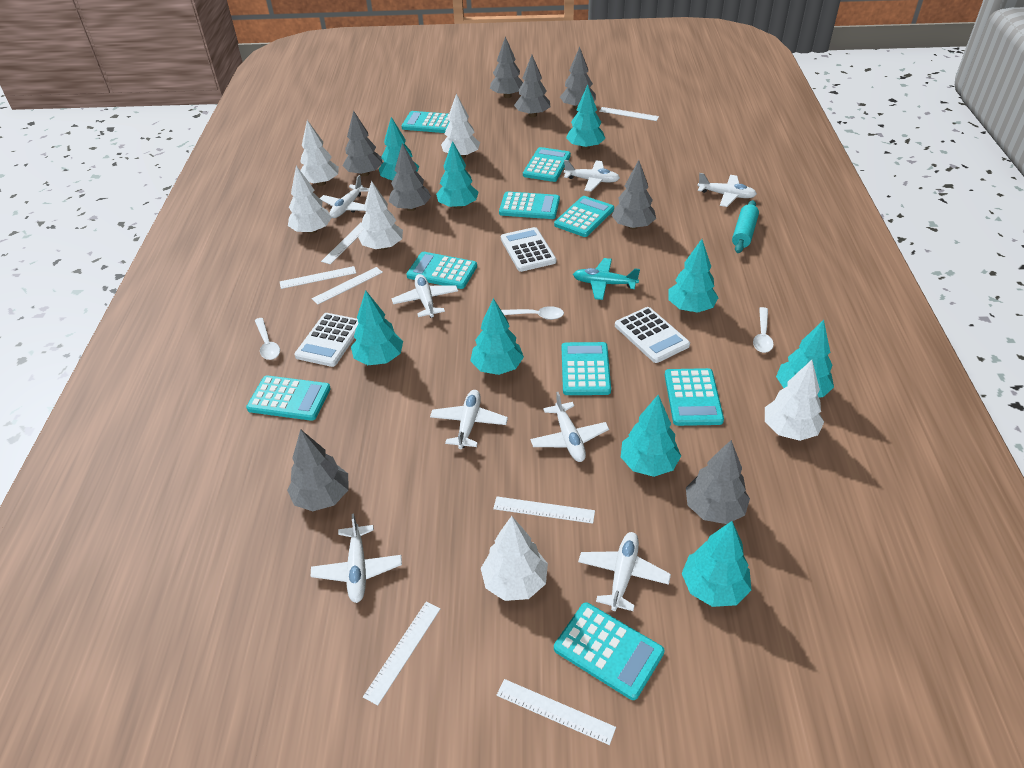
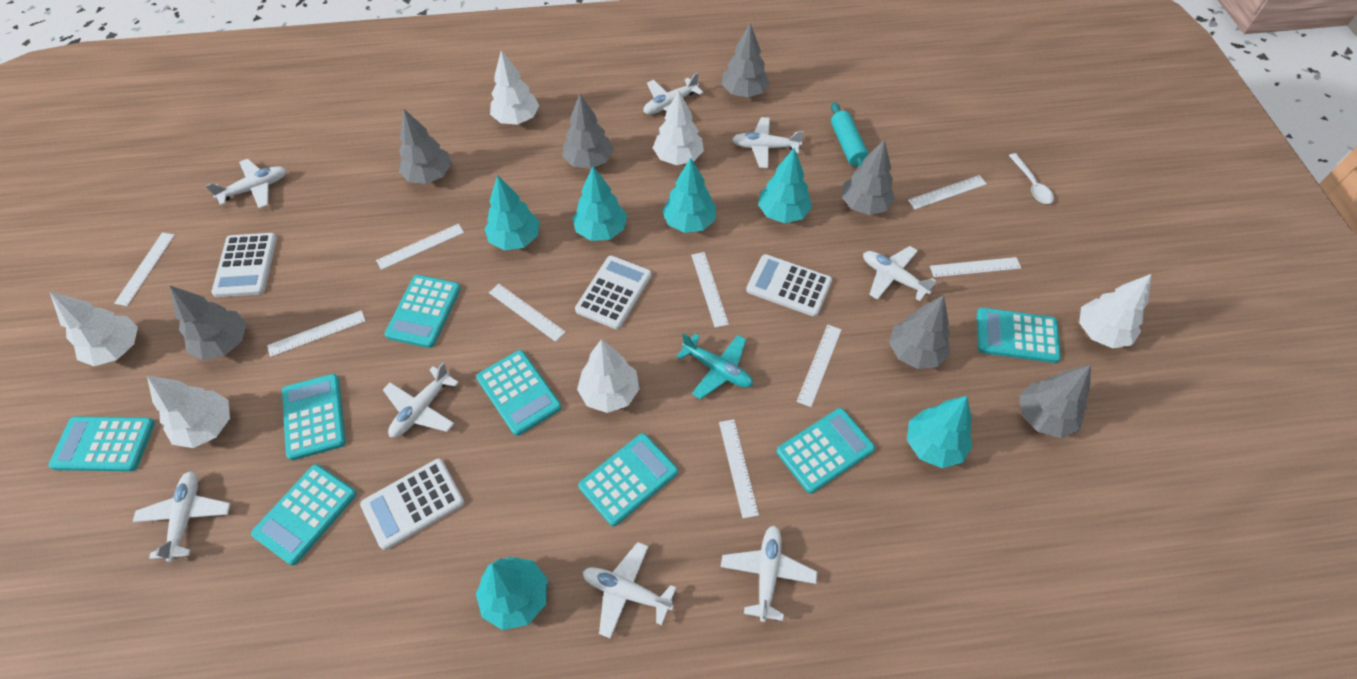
grey tree: [287,429,349,511] [343,110,383,176] [389,143,431,211] [490,36,523,98] [514,55,550,117] [560,47,596,109] [611,160,656,229] [686,440,750,524] = 8 -> [170,286,247,360] [399,109,452,184] [562,94,614,169] [722,23,770,97] [841,139,895,215] [889,295,950,369] [1020,365,1091,438] = 7
turquoise calculator: [246,376,331,421] [402,111,450,133] [406,252,477,289] [499,191,560,219] [523,147,571,182] [554,196,614,237] [554,602,664,700] [562,342,611,395] [665,368,724,426] = 9 -> [48,416,155,472] [251,464,357,565] [282,374,346,460] [385,275,461,348] [476,350,561,436] [578,433,678,526] [777,408,875,493] [977,308,1061,363] = 8
turquoise tree: [351,290,403,365] [379,117,419,180] [436,141,479,209] [470,298,524,375] [566,85,605,150] [621,395,681,477] [669,239,719,313] [682,521,751,607] [776,320,834,397] = 9 -> [476,557,548,630] [485,175,540,250] [573,167,627,241] [662,158,716,233] [758,148,812,223] [907,396,972,468] = 6
white calculator: [294,313,359,367] [501,227,556,272] [615,307,690,363] = 3 -> [211,233,277,297] [360,459,464,550] [575,255,652,329] [746,254,832,317] = 4
white ruler: [280,266,356,289] [312,267,383,305] [321,222,364,265] [363,602,440,706] [493,497,595,524] [497,679,616,745] [599,107,659,121] = 7 -> [114,233,175,306] [267,310,366,357] [376,224,464,270] [489,284,566,342] [691,252,729,328] [719,419,759,519] [797,325,842,407] [908,175,987,209] [930,257,1021,277] = 9
white spoon: [255,318,280,360] [501,306,564,320] [753,307,774,353] = 3 -> [1009,153,1054,204] = 1

